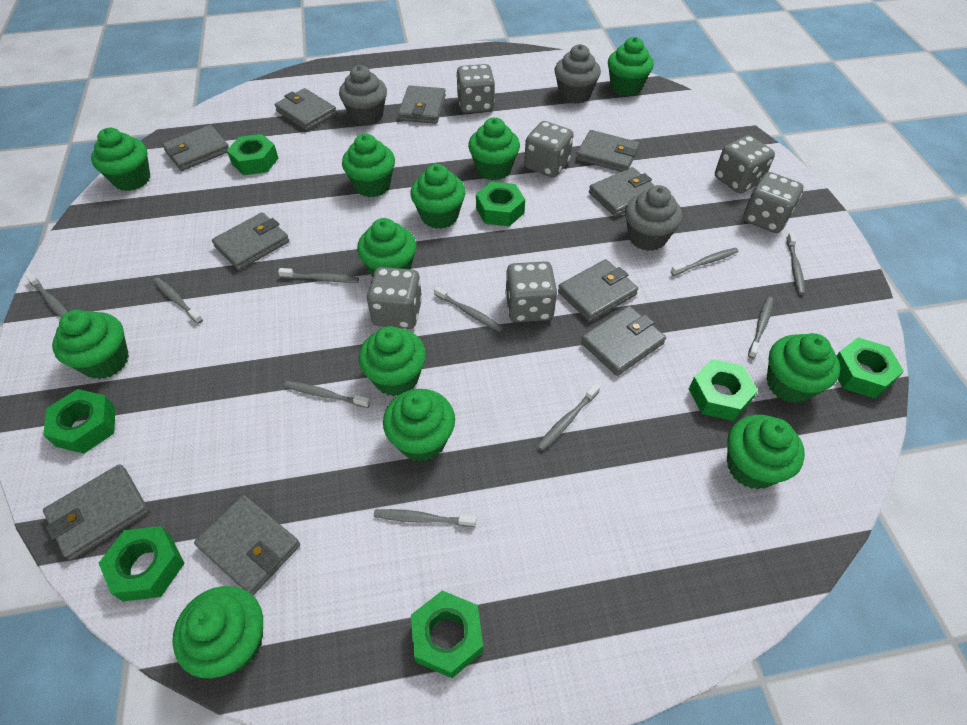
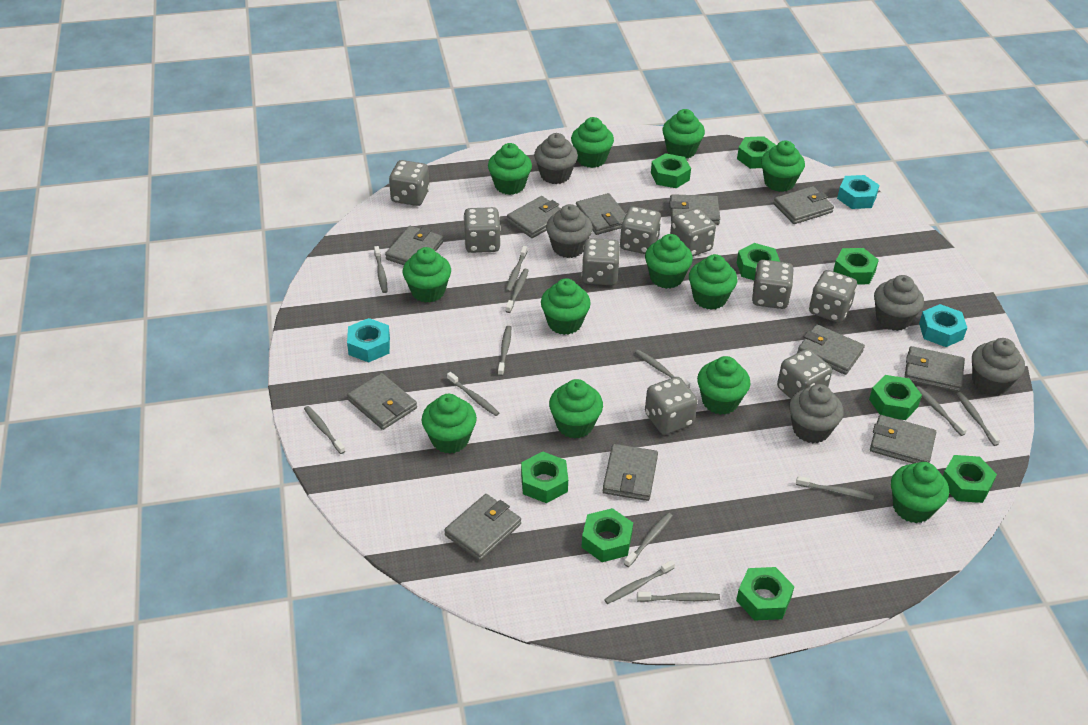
green nut: [43,389,116,454] [99,526,185,601] [227,134,278,175] [411,590,483,678] [476,182,525,226] [689,359,758,421] [837,337,904,399] = 7 -> [521,452,568,503] [581,508,633,562] [651,153,691,188] [736,567,794,621] [737,136,776,169] [737,243,780,280] [833,248,879,285] [869,375,922,420] [943,455,997,503] = 9
grey cupcake: [339,65,387,126] [555,44,601,104] [625,185,683,251] = 3 -> [534,133,578,184] [546,204,593,258] [789,384,844,443] [874,275,924,331] [972,338,1025,396] = 5
grey dice: [367,267,422,329] [456,64,495,113] [505,261,557,322] [524,121,573,178] [715,135,775,193] [743,172,804,233] = 6 -> [389,160,430,206] [463,207,501,253] [582,238,620,285] [620,206,661,254] [645,377,698,435] [670,208,716,257] [752,260,794,309] [777,349,832,399] [809,270,857,323] = 9
grey toothbrush: [25,273,68,318] [153,277,203,324] [278,268,359,283] [284,381,370,408] [374,509,476,527] [434,286,503,332] [537,384,600,451] [671,248,739,276] [748,297,774,358] [786,233,805,295] = 10 -> [304,406,345,454] [374,246,388,293] [447,372,499,416] [498,326,511,376] [506,246,527,292] [506,269,529,313] [604,560,675,604] [624,513,673,567] [635,350,690,388] [637,592,720,602] [796,476,874,500] [916,386,967,436] [957,392,1000,446] = 13
grey wallet: [43,464,149,560] [162,125,229,171] [194,495,300,595] [212,212,289,270] [275,88,337,131] [398,86,446,124] [558,259,638,322] [576,130,639,172] [581,306,666,376] [589,167,655,217] = 10 -> [347,373,417,430] [385,226,443,265] [444,494,521,561] [507,196,561,238] [576,193,626,235] [603,444,658,501] [670,194,720,225] [773,186,834,224] [797,324,865,375] [870,415,936,463] [904,346,965,392] = 11
turquoise nut: none = 0 -> [347,318,390,362] [837,175,879,209] [919,304,967,347] = 3

